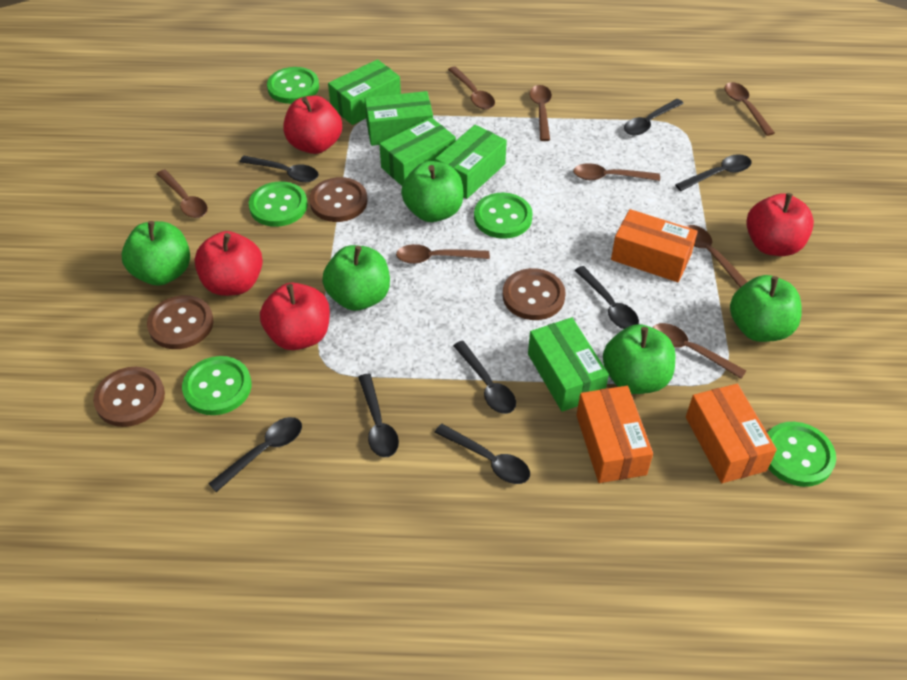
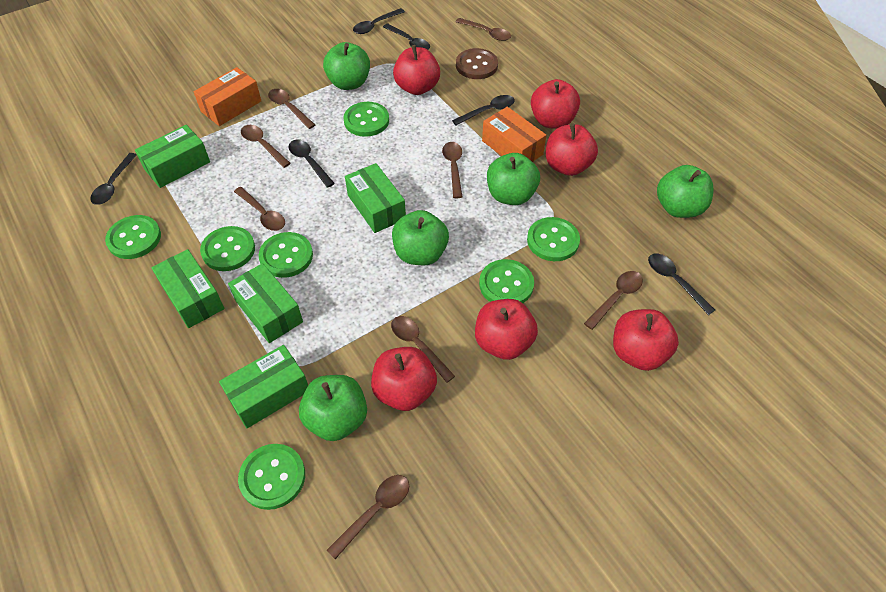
black spoon: [208,417,302,492] [240,156,319,182] [358,374,399,457] [434,424,530,484] [453,341,516,414] [574,266,639,329] [624,99,684,135] [675,154,751,191] = 8 -> [90,153,137,205] [289,140,335,188] [353,8,405,34] [383,24,430,50] [452,95,515,125] [648,254,715,315] = 6
brown button: [93,367,165,427] [147,295,214,349] [309,177,368,222] [503,268,566,320] = 4 -> [456,48,498,79] = 1
green button: [182,356,252,415] [249,181,308,227] [267,67,319,104] [474,193,533,239] [768,422,836,487] = 5 -> [105,215,161,259] [200,226,255,271] [238,444,305,510] [258,232,313,278] [344,102,389,137] [479,259,534,303] [527,217,580,261] = 7
orange box: [576,386,653,483] [611,209,698,282] [686,384,777,483] = 3 -> [194,67,261,126] [482,107,546,162] = 2
red apple: [194,231,263,296] [260,283,330,350] [283,96,342,154] [746,193,814,256] = 4 -> [371,347,437,411] [393,45,440,95] [475,299,538,360] [531,79,580,129] [546,124,598,176] [613,309,679,371] = 6

